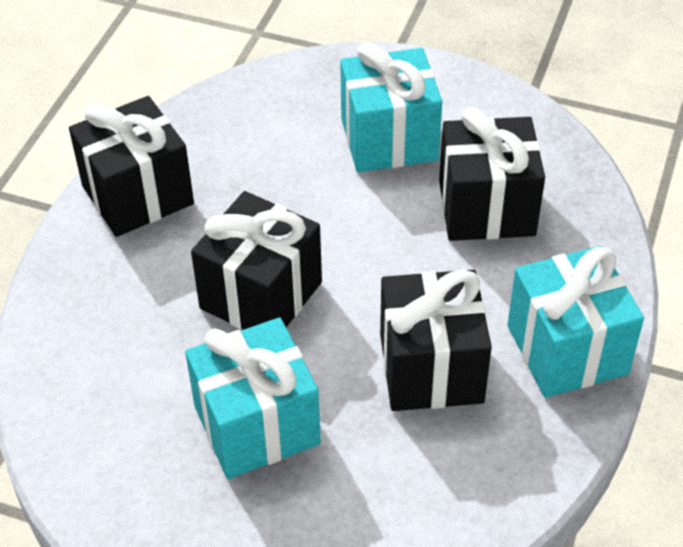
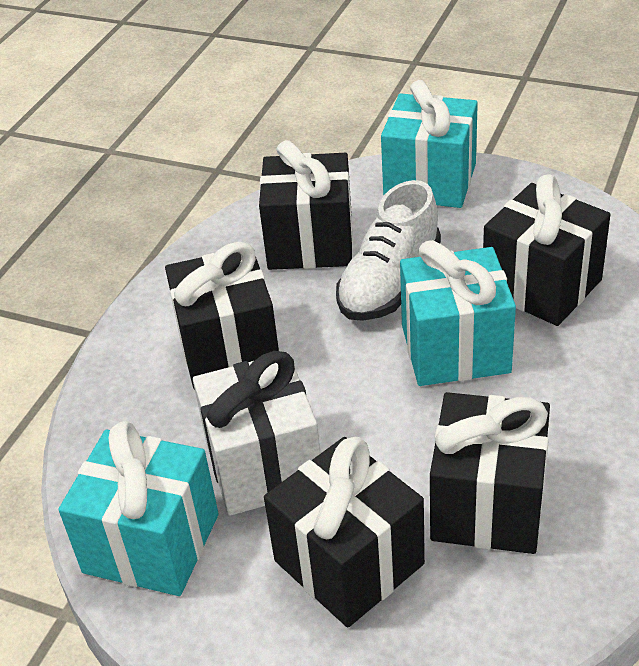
black gift: [69,96,194,237] [191,191,322,330] [380,269,492,411] [439,107,545,241] = 4 -> [165,242,279,390] [259,140,353,270] [264,437,425,628] [430,392,550,554] [483,174,611,326] = 5
white gift: none = 0 -> [193,351,321,516] = 1
white shoe: none = 0 -> [336,180,441,321] = 1

